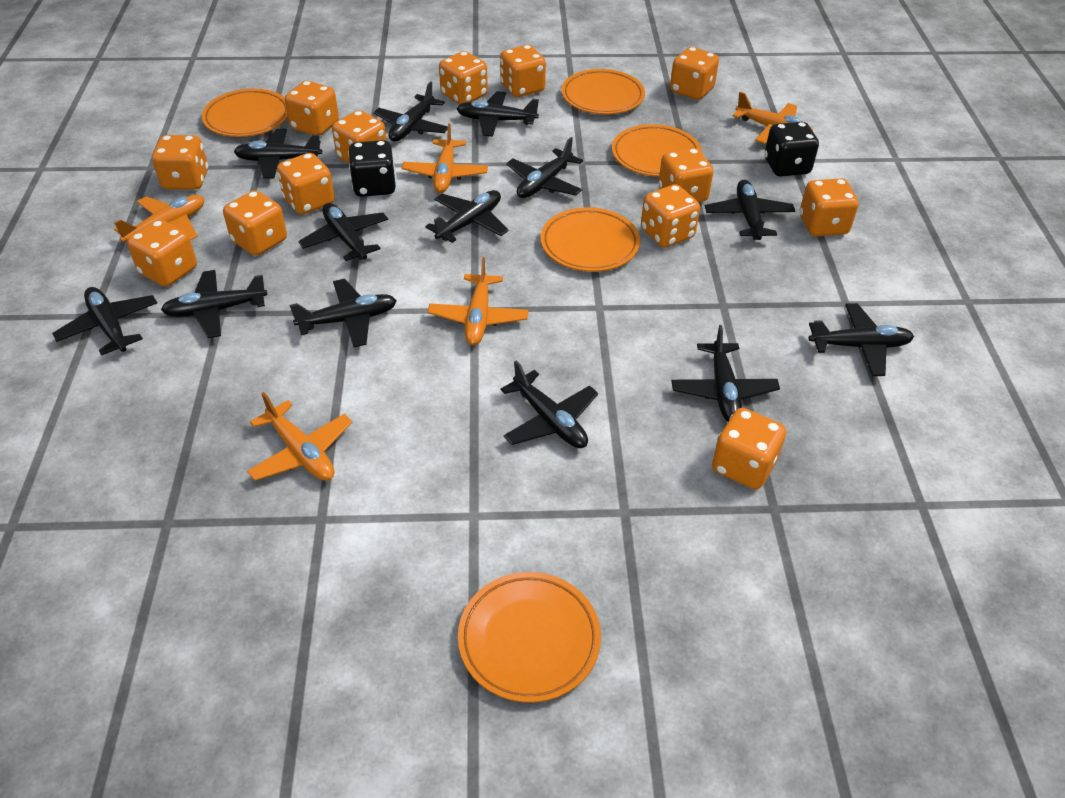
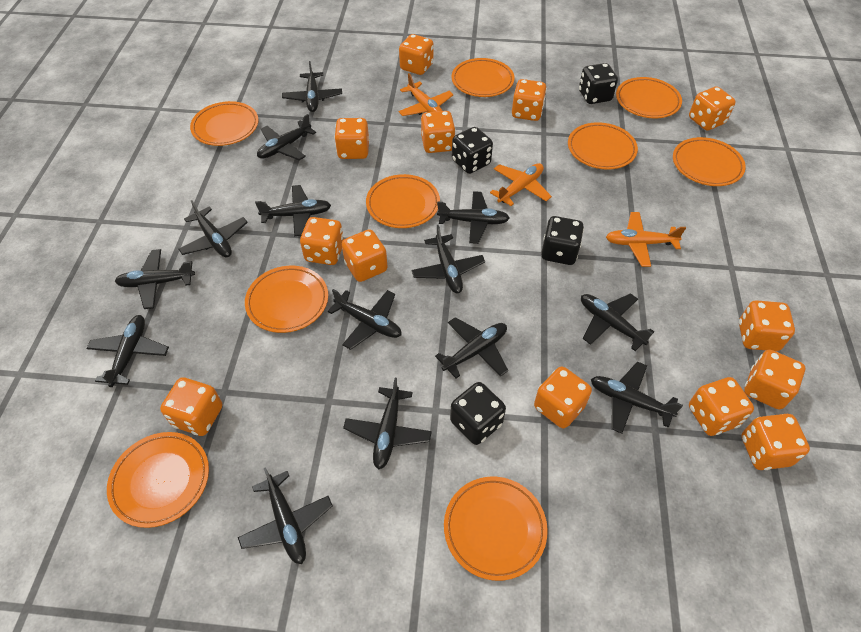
black dice: [348,140,396,197] [764,122,819,177] = 2 -> [450,382,506,445] [452,127,493,174] [541,216,584,265] [579,63,618,104] = 4
black plane: [52,287,157,356] [161,270,268,338] [234,129,322,178] [289,279,397,347] [298,203,388,261] [373,81,448,141] [425,190,509,243] [457,91,539,137] [501,361,598,448] [506,137,583,198] [671,325,780,422] [705,180,795,240] [809,303,914,376] = 13 -> [86,315,169,387] [115,249,195,309] [178,200,248,257] [238,467,333,564] [255,185,331,236] [257,114,316,160] [282,61,342,112] [328,289,402,350] [343,378,432,470] [412,225,485,293] [435,317,508,378] [437,191,510,244] [581,293,654,351] [591,362,683,434] = 14
orange plane: [114,195,204,242] [247,392,352,481] [402,123,488,193] [428,257,528,345] [733,92,813,144] = 5 -> [399,73,454,116] [490,163,552,206] [606,212,686,267] = 3
orange plate: [202,89,288,137] [458,572,601,703] [541,207,640,272] [561,69,645,114] [612,124,702,177] = 5 -> [107,432,209,528] [190,101,259,146] [245,266,328,333] [366,174,440,228] [444,477,548,581] [451,58,514,97] [568,122,638,170] [616,77,682,118] [673,137,746,186] = 9

